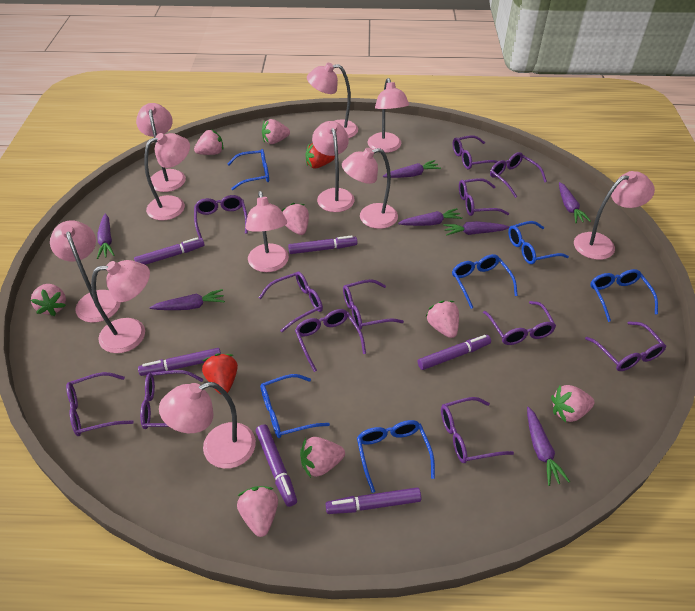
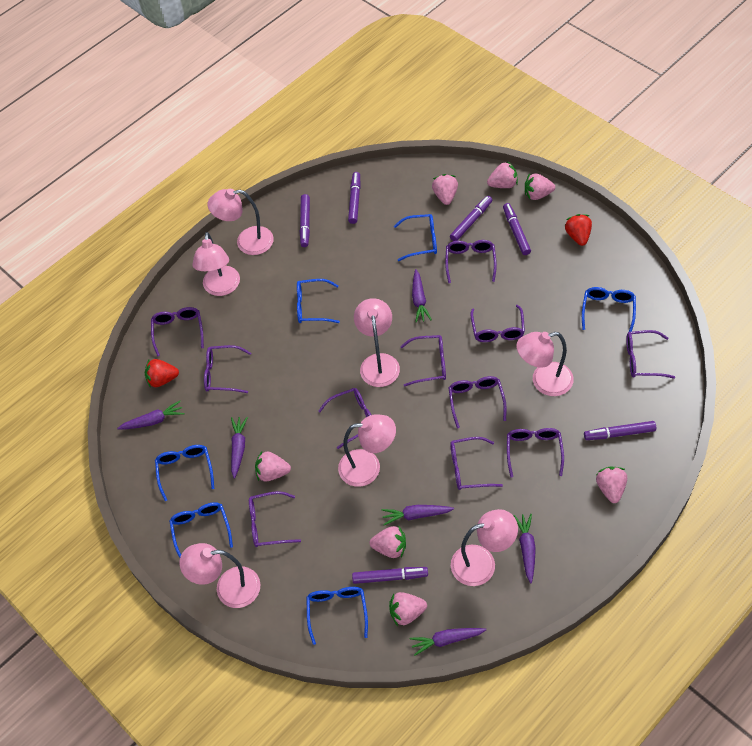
pink lamp: [50,220,121,323] [91,260,150,353] [136,103,186,192] [144,133,190,221] [159,382,256,469] [245,191,289,272] [307,63,358,138] [312,121,355,212] [342,148,398,229] [368,78,409,153] [574,171,655,260] = 11 -> [179,543,260,608] [192,232,240,296] [207,189,274,255] [338,415,396,487] [354,298,400,387] [451,509,518,586] [516,332,574,396] = 7
pink strawberry: [31,284,66,316] [194,129,223,155] [237,486,278,537] [262,119,290,144] [281,203,309,235] [300,437,345,478] [425,301,459,338] [551,385,594,423] = 8 -> [255,451,291,482] [369,526,406,558] [389,592,427,626] [432,174,458,205] [487,161,518,188] [525,173,555,200] [596,467,627,503] = 7
purple carrot: [97,213,115,259] [150,289,225,310] [383,160,441,178] [398,208,463,226] [443,221,510,236] [527,407,570,486] [559,182,591,223] = 7 -> [117,401,184,430] [231,417,248,479] [382,505,454,525] [410,628,486,656] [412,269,432,323] [514,514,536,583] = 6
purple glasses: [66,372,134,436] [140,370,203,429] [194,195,248,238] [259,272,323,332] [295,309,366,372] [343,279,404,330] [441,397,514,463] [453,135,498,169] [459,178,509,216] [483,301,556,345] [490,152,547,198] [585,321,666,371] = 12 -> [151,307,204,357] [204,345,251,393] [249,491,301,547] [318,388,371,449] [400,335,446,387] [445,240,497,283] [448,376,507,428] [450,437,503,490] [470,305,525,342] [507,428,564,478] [626,330,675,379] = 11

